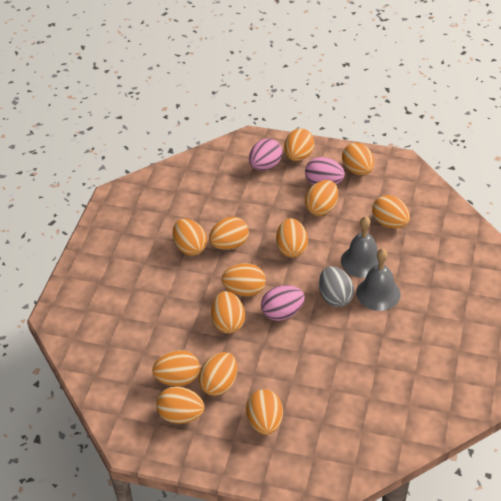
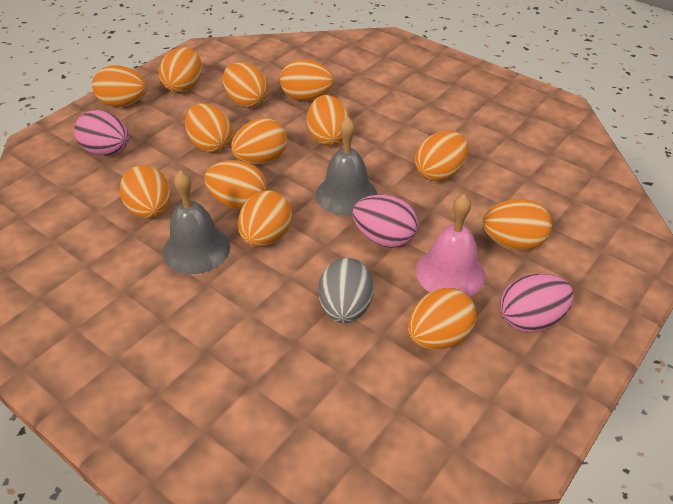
pink bell: none = 0 -> [416,194,485,297] = 1

